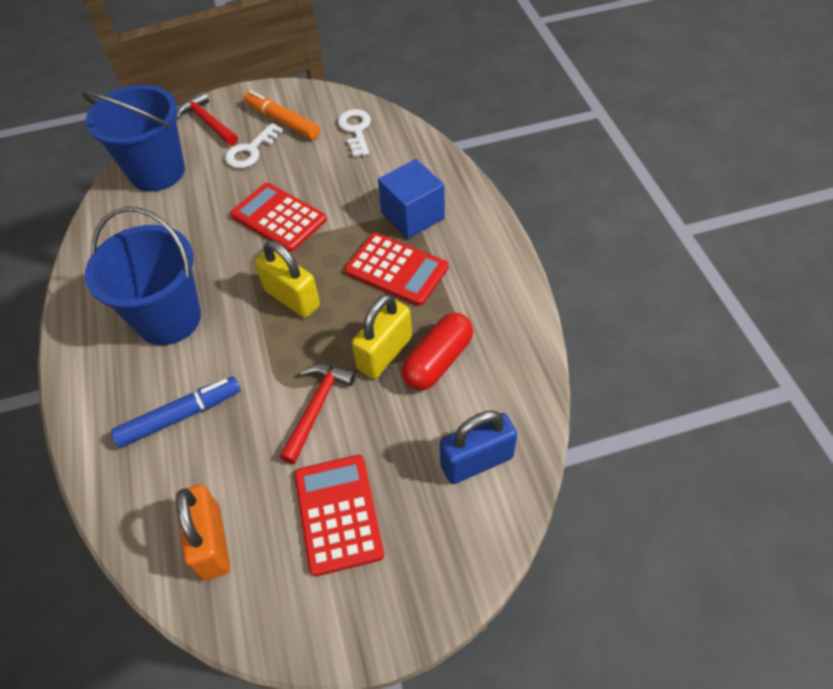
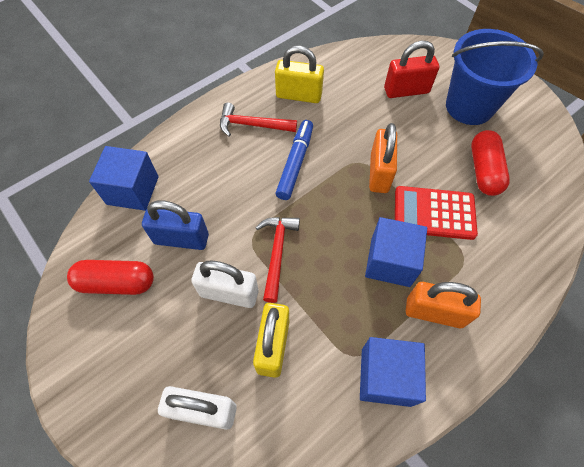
blue bucket: [81,85,185,192] [85,207,201,345] = 2 -> [446,29,544,125] = 1
blue cube: [378,159,445,239] = 1 -> [89,146,159,211] [360,337,426,407] [365,217,427,287] = 3
orange marker: [244,90,320,140] = 1 -> none = 0
orange padlock: [175,484,230,581] = 1 -> [369,123,397,193] [406,282,481,328] = 2
red calculator: [230,183,327,252] [294,455,384,576] [345,233,449,306] = 3 -> [395,186,478,240] = 1
red capsule: [401,313,473,390] = 1 -> [67,260,154,295] [471,130,510,196] = 2
red padlock: none = 0 -> [384,41,439,98] = 1
white key: [225,123,283,168] [338,109,371,157] = 2 -> none = 0
white padlock: none = 0 -> [158,386,237,430] [191,261,259,308] = 2

